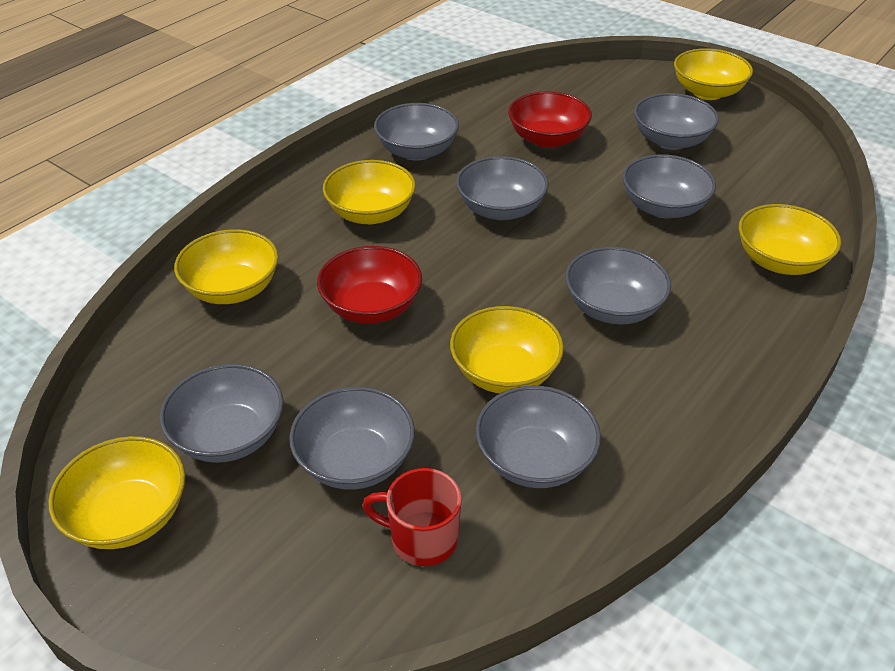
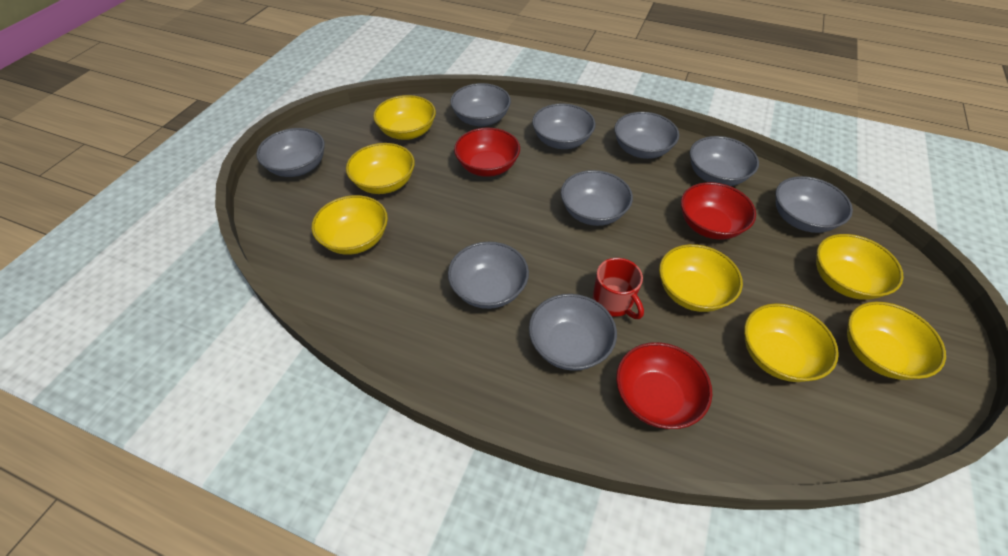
grey bowl: [160,364,284,463] [289,387,415,490] [374,103,459,161] [456,156,549,220] [476,386,601,488] [565,247,671,325] [623,154,716,218] [634,93,719,150] = 8 -> [256,128,325,177] [448,242,529,309] [450,83,511,127] [529,294,617,371] [532,104,595,149] [561,170,633,226] [614,112,679,159] [690,136,759,186] [776,176,853,233] = 9
red bowl: [317,246,422,324] [508,91,592,148] = 2 -> [454,128,520,177] [616,342,712,429] [681,182,756,240] = 3
yellow bowl: [48,436,185,549] [174,229,278,304] [323,160,416,224] [450,306,564,393] [674,48,753,100] [739,204,841,275] = 6 -> [312,195,388,255] [346,143,415,194] [373,95,436,140] [659,244,743,312] [744,303,839,382] [816,234,904,300] [847,302,946,380] = 7

